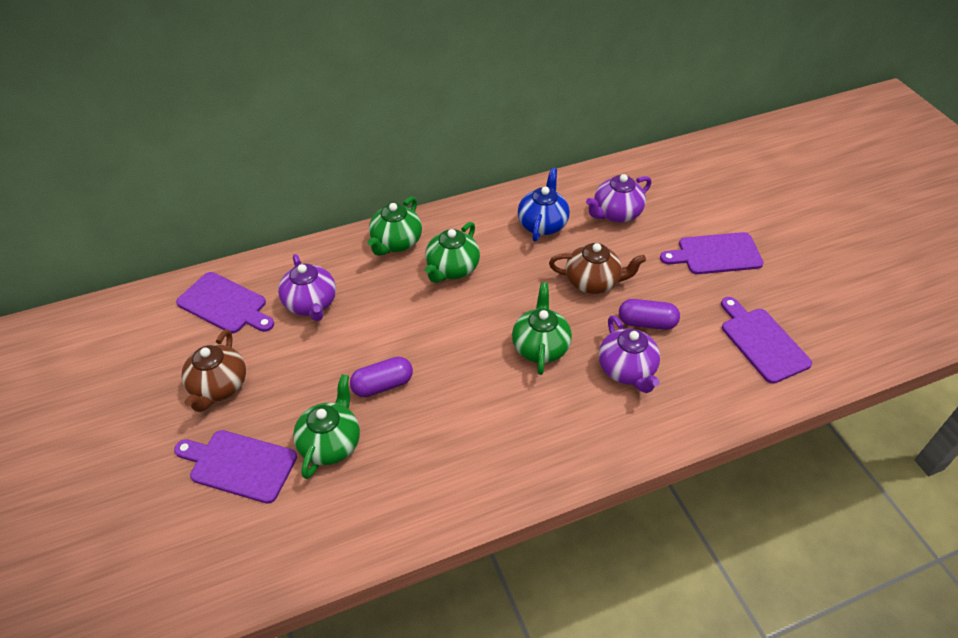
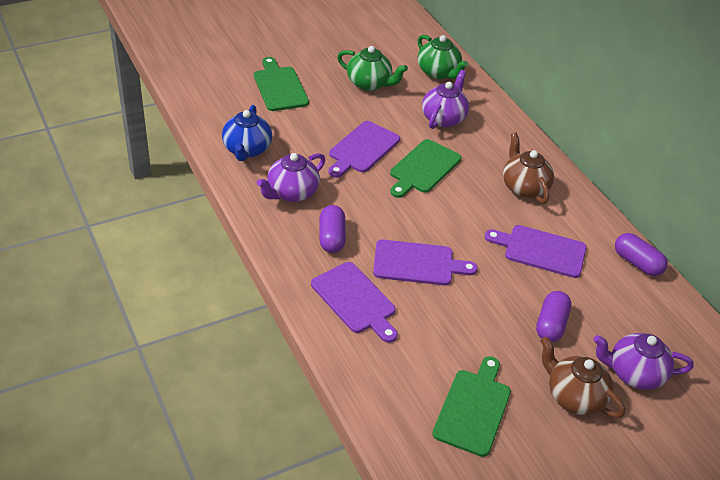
green cutting board: none = 0 -> [254,57,309,111] [390,139,461,198] [432,356,511,457] = 3
green teapot: [293,374,360,479] [368,196,422,256] [425,222,480,283] [512,282,572,375] = 4 -> [337,46,408,91] [418,35,468,79] = 2
purple capsule: [350,357,413,397] [619,299,680,330] = 2 -> [319,205,346,253] [536,291,571,342] [615,233,668,276] = 3

